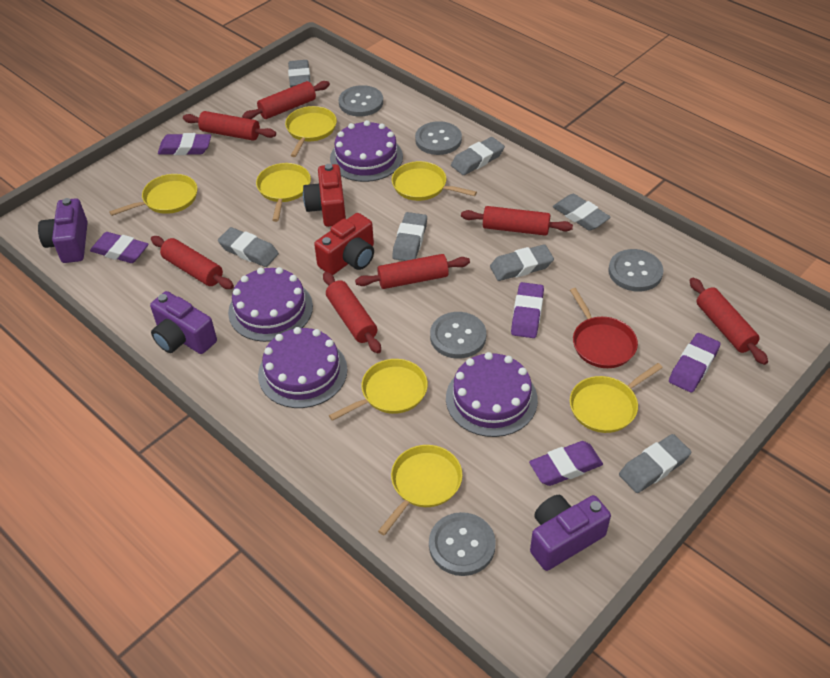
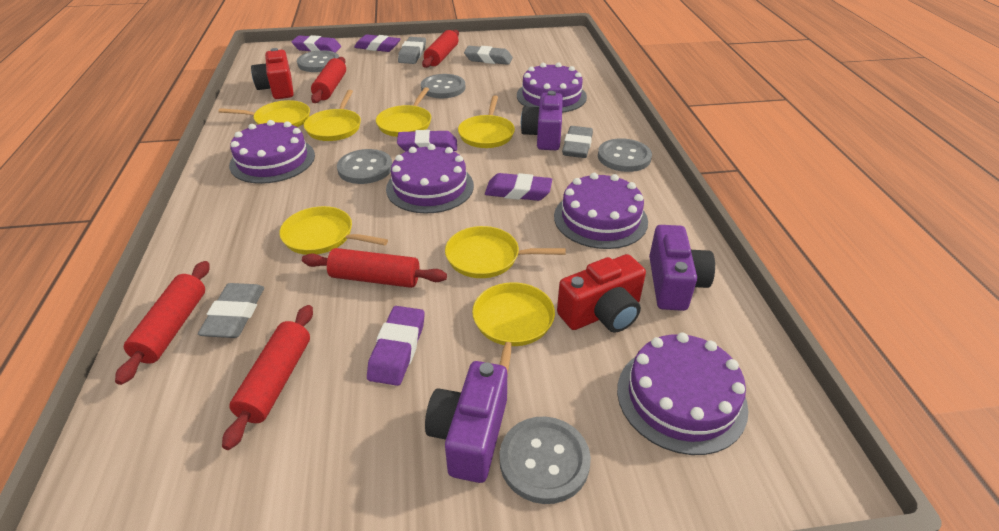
grey eraser: [218,227,279,267] [288,60,310,88] [392,212,427,261] [451,137,505,175] [490,244,554,281] [553,194,611,231] [619,434,691,493] = 7 -> [198,283,264,338] [398,37,426,64] [464,46,513,65] [562,126,593,158] = 4
purple cake: [228,267,313,342] [258,327,347,408] [330,120,403,182] [446,352,538,437] = 4 -> [229,120,315,184] [386,144,474,214] [517,62,587,113] [554,173,648,249] [617,332,748,455] = 5
red pan: [570,288,638,368] = 1 -> none = 0
red rolling pin: [151,236,234,289] [183,111,276,141] [242,81,330,119] [323,272,381,353] [355,254,470,289] [461,206,573,236] [689,278,768,365] = 7 -> [115,261,209,385] [222,305,313,450] [302,248,447,288] [311,57,346,103] [422,30,459,68] = 5

